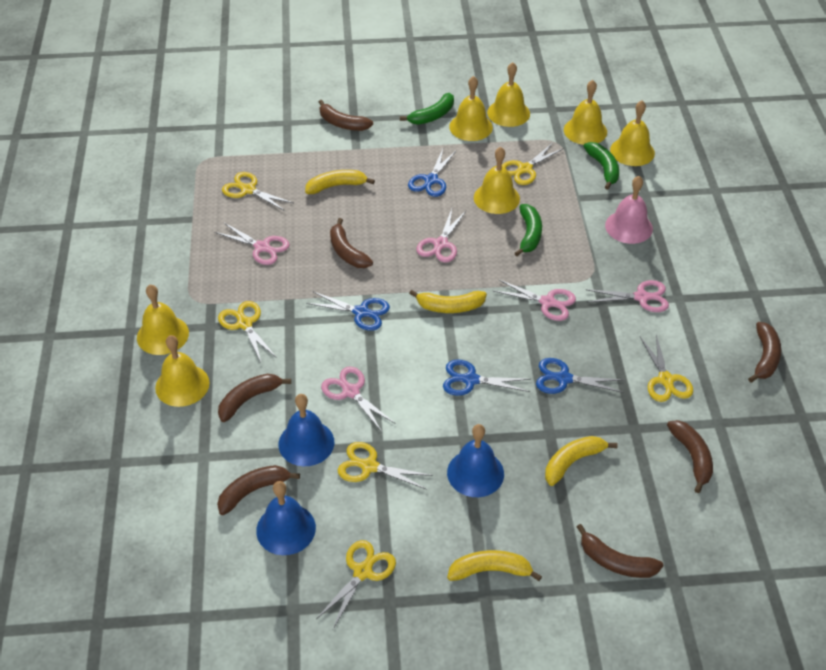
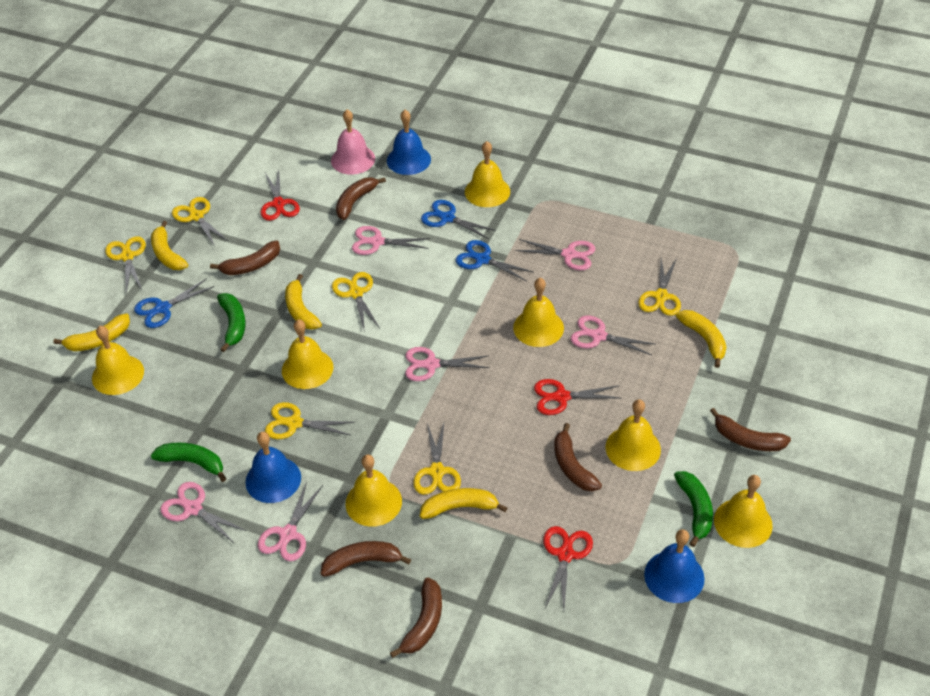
blue scissors: [306,291,390,331] [408,149,457,197] [443,360,531,396] [536,358,623,394] = 4 -> [134,278,214,328] [421,200,496,239] [455,240,533,281] = 3
brown banana: [217,465,300,515] [218,374,291,422] [319,100,373,131] [330,218,373,268] [577,524,663,578] [667,420,713,493] [748,322,781,382] = 7 -> [210,241,280,275] [321,541,411,577] [336,177,386,220] [390,578,442,658] [554,423,602,491] [710,408,791,451] = 6
pink scissors: [214,222,290,265] [321,366,396,432] [417,209,466,263] [494,279,576,321] [585,280,669,312] = 5 -> [160,482,247,544] [258,481,323,561] [352,226,430,255] [405,347,489,381] [516,239,595,271] [571,316,655,355] = 6
red scissors: none = 0 -> [260,170,300,221] [534,379,620,415] [543,526,593,609] = 3
yellow banana: [305,170,375,194] [409,290,487,313] [447,550,542,581] [545,436,618,486] = 4 -> [53,313,130,351] [151,221,188,270] [285,274,322,330] [420,488,507,519] [676,310,727,368] = 5

